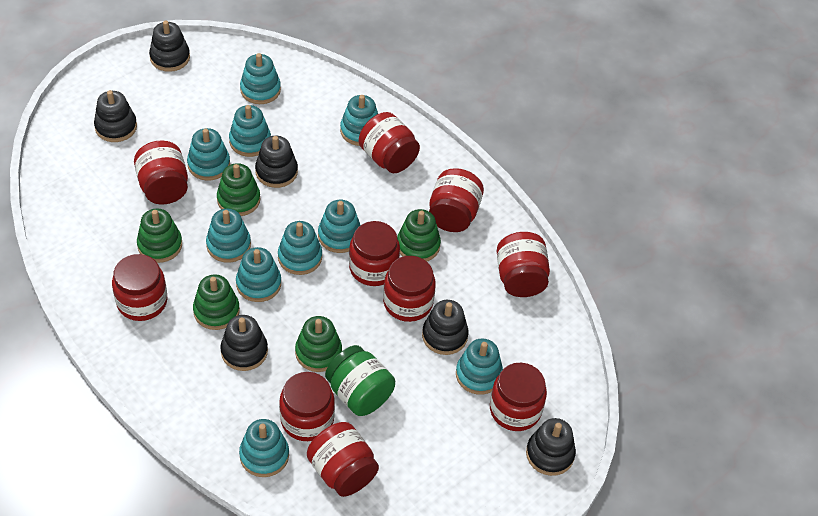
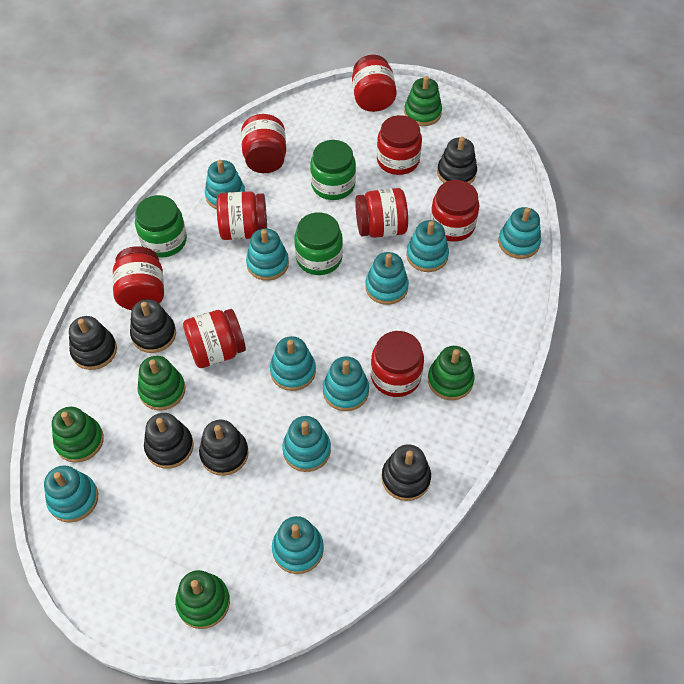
green jar: [325,345,395,416] = 1 -> [135,195,187,257] [294,212,343,275] [310,140,356,200] = 3
red jar: [112,254,168,321] [134,141,188,204] [279,372,335,441] [307,422,379,497] [349,221,400,286] [359,112,420,173] [383,256,436,322] [429,168,484,232] [490,363,547,431] [497,232,550,297] = 10 -> [113,246,164,310] [183,309,246,368] [217,191,267,240] [241,114,286,173] [352,55,397,112] [355,188,408,238] [371,331,424,397] [377,115,422,175] [430,180,479,242] = 9

